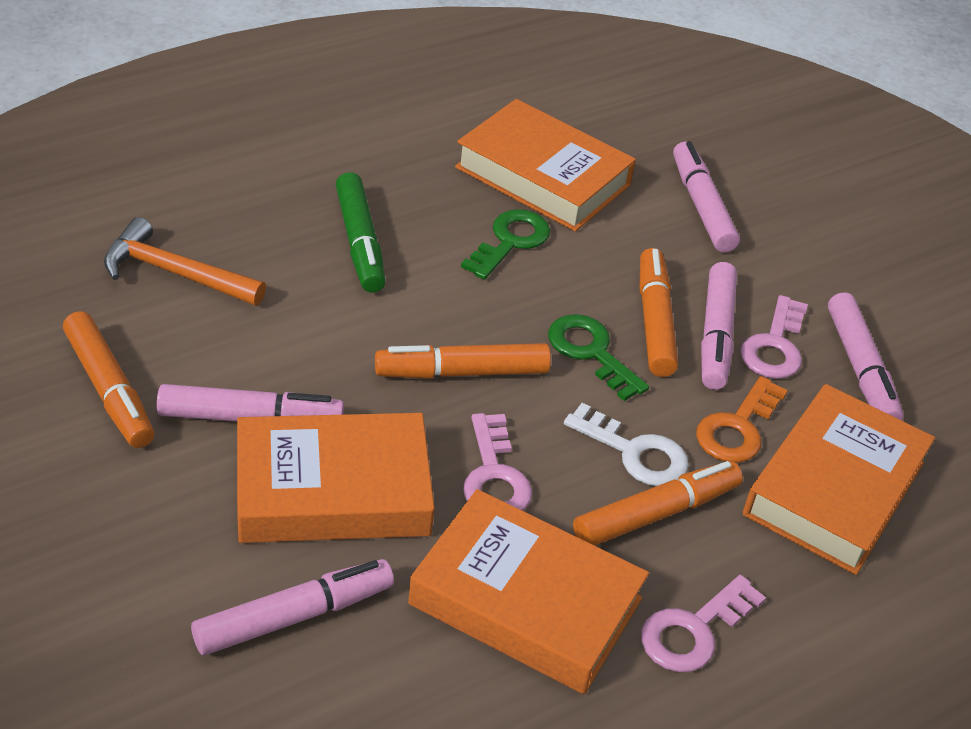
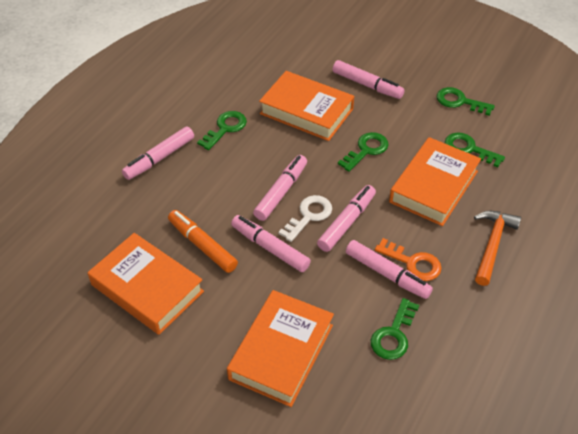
green key: [461,209,550,280] [548,314,649,401] = 2 -> [197,111,247,150] [338,132,388,172] [371,298,419,360] [437,87,495,116] [445,133,505,167] = 5
green marker: [335,172,386,293] = 1 -> none = 0
orange marker: [63,311,155,448] [375,343,551,379] [573,461,743,545] [640,248,678,377] = 4 -> [168,210,238,273] = 1
pink key: [463,413,532,511] [641,575,766,672] [740,295,808,379] = 3 -> none = 0
pink marker: [157,384,344,422] [191,559,394,655] [673,141,740,252] [701,262,737,390] [828,292,903,420] = 5 -> [122,126,194,180] [231,215,311,272] [253,155,307,221] [317,185,376,252] [332,60,404,99] [346,240,433,299] = 6

